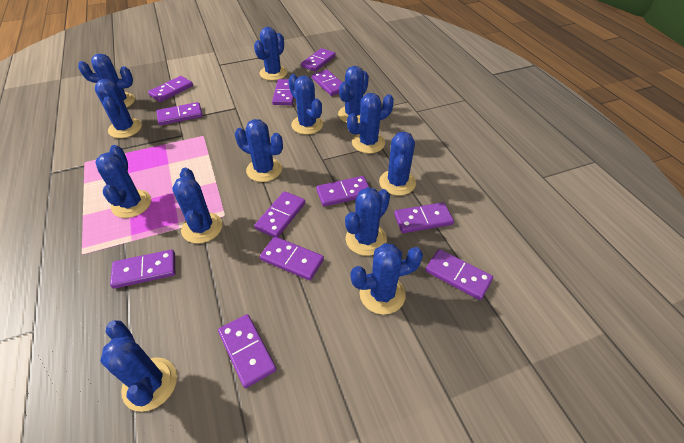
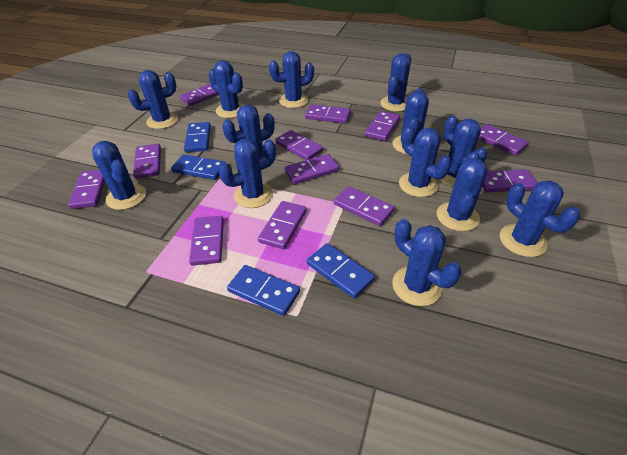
blue domino: none = 0 -> [171,154,226,180] [184,122,211,152] [227,265,300,316] [307,243,375,298] = 4

